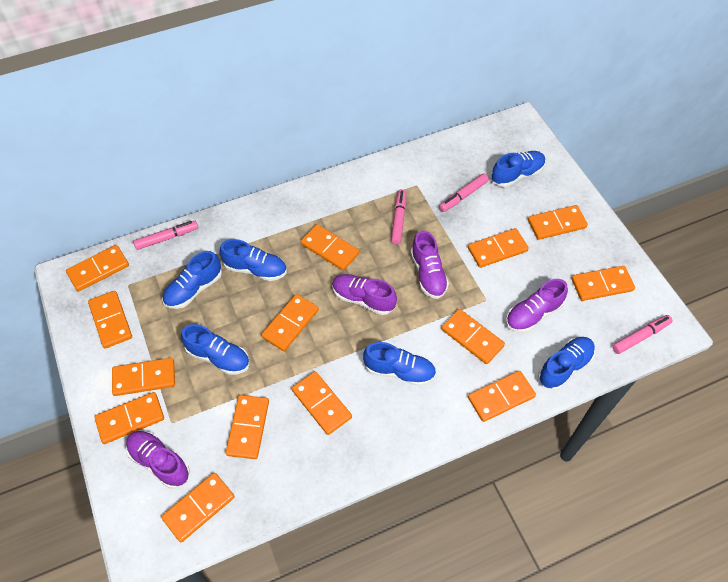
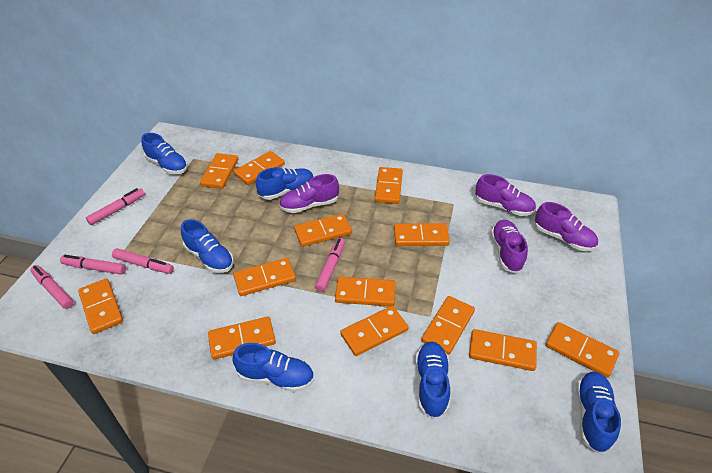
orange domino: [66,245,129,292] [88,291,132,349] [94,392,164,444] [112,358,175,396] [161,473,235,542] [226,395,269,459] [261,294,319,351] [292,371,352,435] [301,224,359,271] [441,309,505,364] [468,228,529,268] [468,371,536,422] [528,205,588,240] [572,266,635,301] = 14 -> [78,278,123,334] [200,153,238,189] [208,317,276,360] [233,258,296,296] [234,151,285,185] [294,214,352,247] [335,277,396,306] [340,306,409,356] [375,167,403,204] [394,223,450,246] [421,296,475,355] [469,329,537,371] [546,322,619,378] = 13
pink marker: [133,221,198,250] [391,189,406,245] [439,173,489,212] [612,315,673,354] = 4 -> [30,265,74,309] [60,255,126,275] [86,188,145,225] [112,248,174,274] [315,238,345,292] = 5

